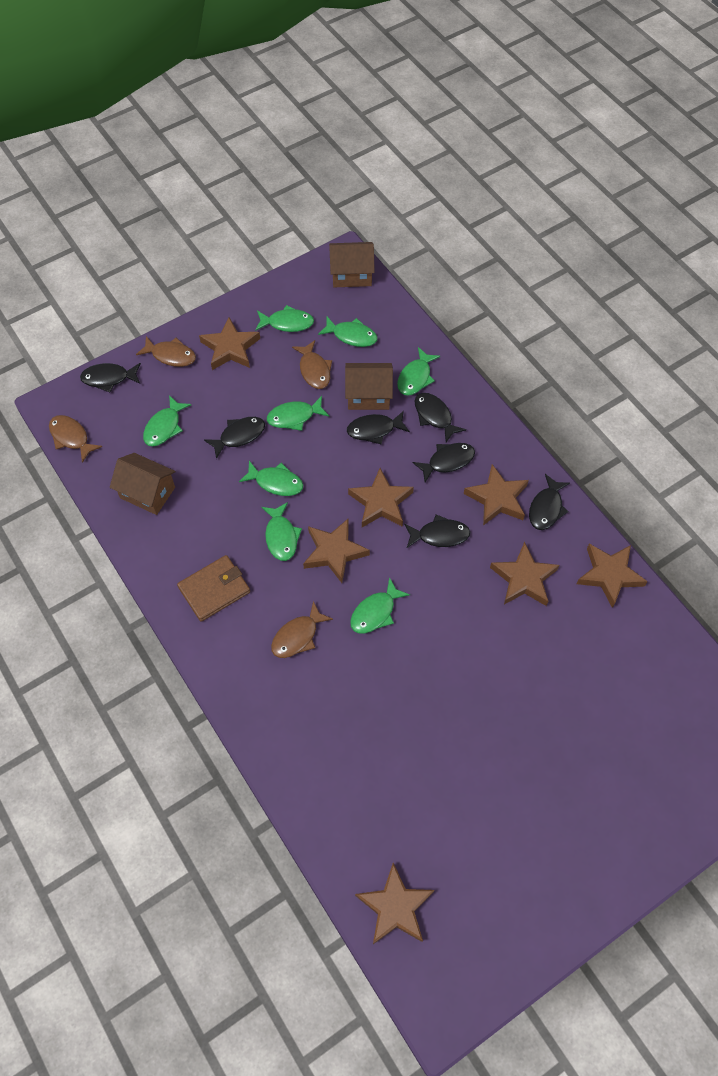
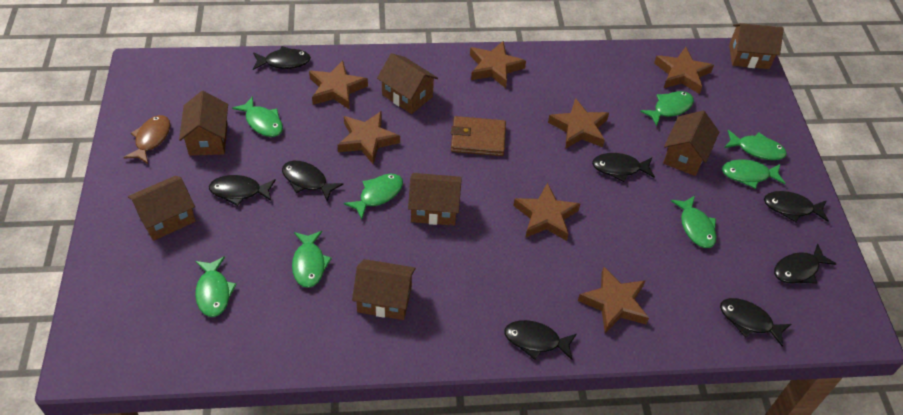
black fish: [80,363,141,392] [204,417,265,459] [347,411,410,445] [404,514,470,548] [413,443,475,482] [414,393,466,442] [529,474,570,530] = 7 -> [209,175,276,206] [253,46,311,70] [282,161,343,202] [504,320,577,360] [592,153,655,182] [720,298,791,347] [764,191,829,222] [774,244,836,284] = 8
brown fish: [49,415,102,463] [136,336,196,367] [271,601,333,658] [292,340,332,389] = 4 -> [124,115,170,164] = 1
brown house: [110,453,176,515] [329,242,375,287] [345,363,393,410] = 3 -> [128,176,196,241] [179,91,228,156] [352,259,416,320] [377,53,438,114] [408,173,462,226] [663,111,719,176] [729,23,784,69] = 7

